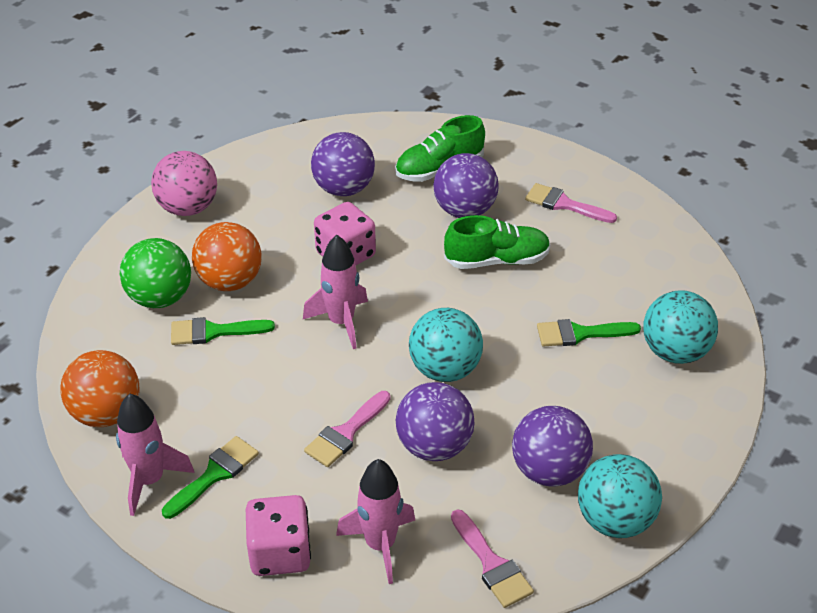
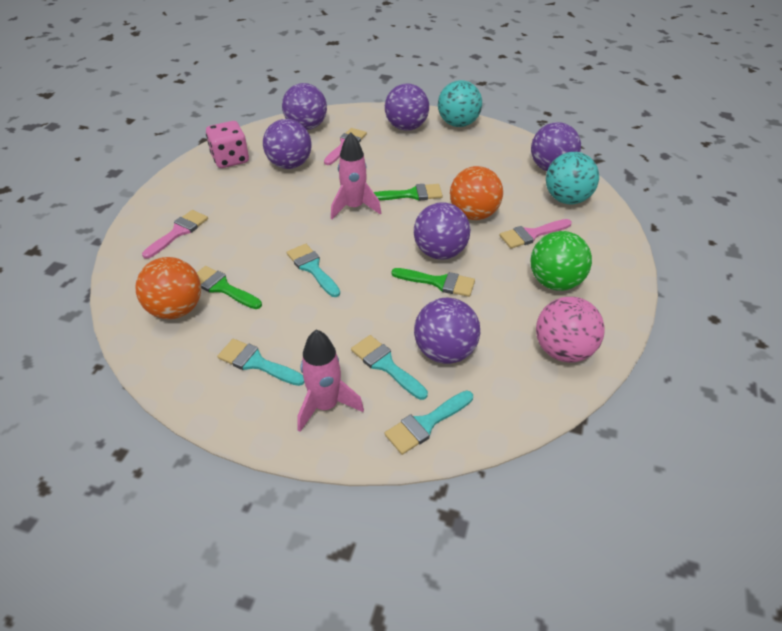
green shoe: [395,115,485,182] [444,215,551,269] = 2 -> none = 0
pink dice: [246,495,311,576] [314,202,376,266] = 2 -> [206,121,249,168] = 1
pink rocket: [116,393,194,516] [303,235,368,349] [336,459,415,584] = 3 -> [297,330,364,432] [331,132,381,219] = 2
purple ball: [311,132,375,196] [396,382,474,461] [433,153,499,218] [512,406,593,487] = 4 -> [263,119,312,169] [282,83,327,130] [385,84,429,131] [414,202,470,260] [414,298,481,364] [531,122,581,171] = 6
turquoise ball: [409,308,483,382] [578,454,662,538] [643,290,718,364] = 3 -> [438,80,482,127] [546,152,599,204] = 2
turquoise brush: none = 0 -> [217,339,305,386] [286,244,340,297] [351,335,428,400] [385,390,473,455] = 4

